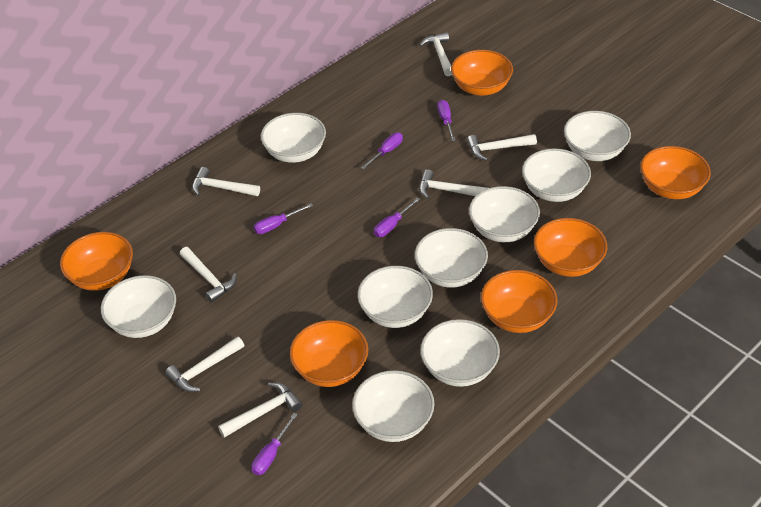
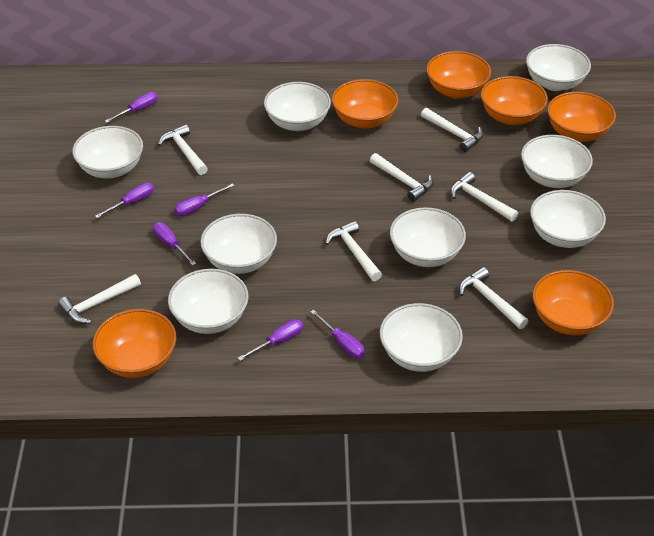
purple screwdriver: [251,413,298,475] [254,203,313,234] [361,132,403,170] [374,197,420,237] [437,100,456,141] = 5 -> [95,183,154,218] [105,92,158,123] [153,222,196,266] [175,183,235,216] [238,319,303,361] [311,310,365,358] = 6

